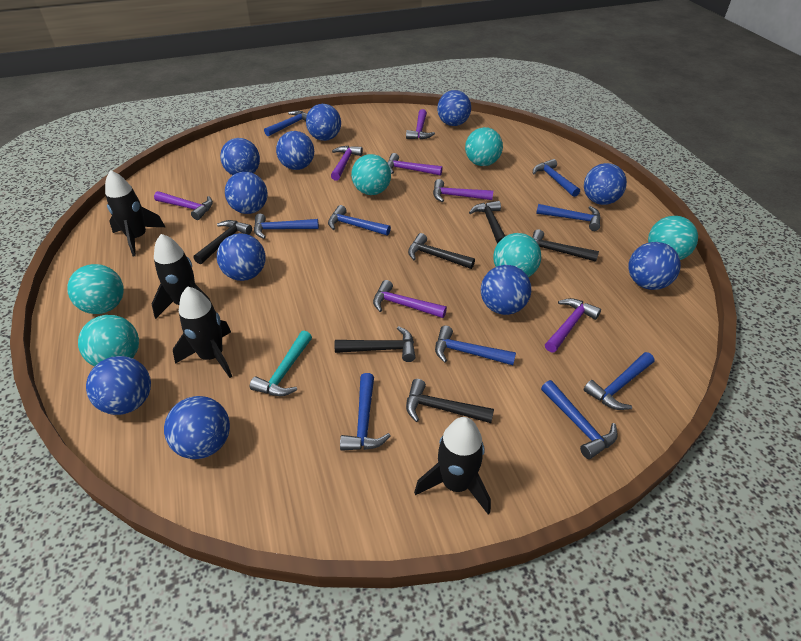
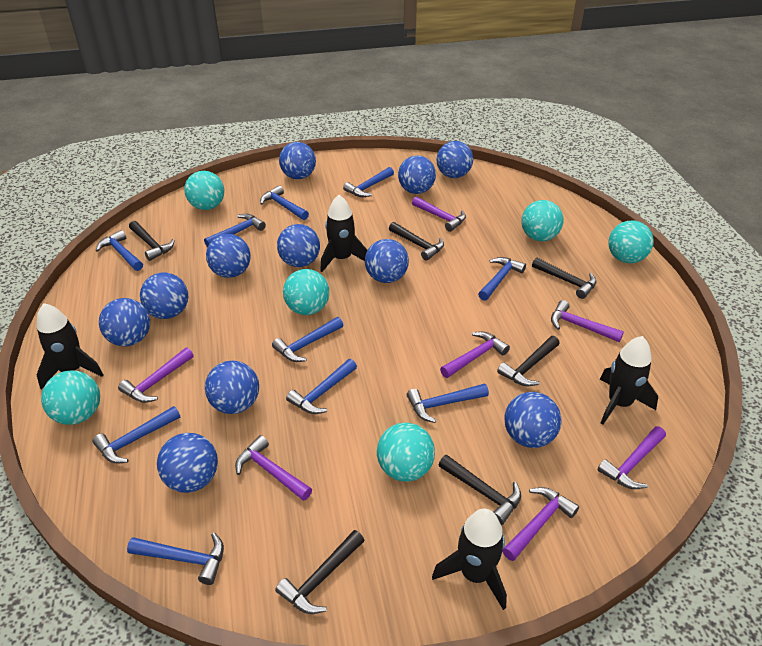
blue hammer: [254,214,319,239] [264,111,307,137] [328,205,391,236] [340,373,390,451] [435,326,516,365] [533,159,580,197] [536,204,601,231] [541,380,618,459] [584,352,654,410] = 9 -> [92,406,180,464] [96,230,143,271] [127,533,224,585] [204,214,266,247] [260,185,309,220] [272,317,343,362] [286,359,357,414] [343,167,394,197] [407,383,489,423] [478,257,526,301] = 10
turquoise hammer: [250,331,312,396] = 1 -> none = 0

